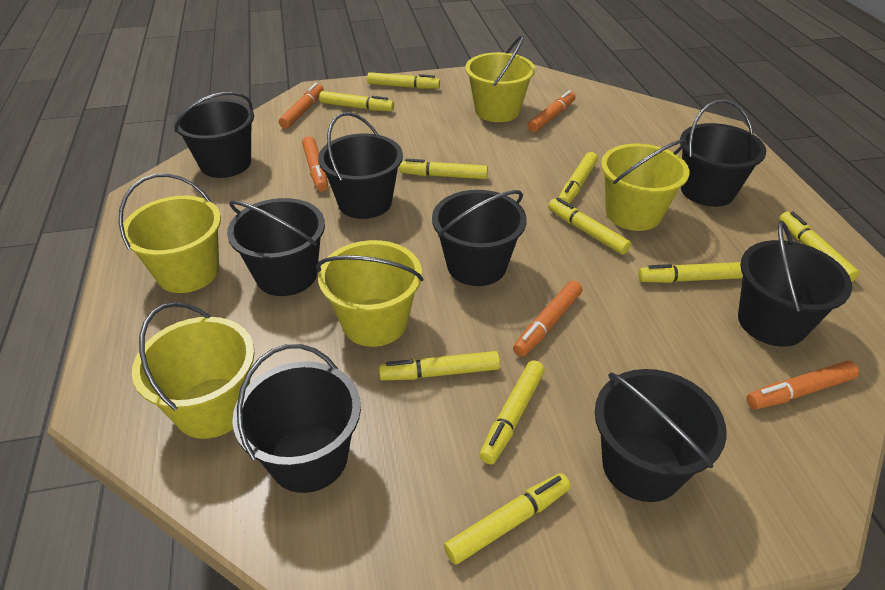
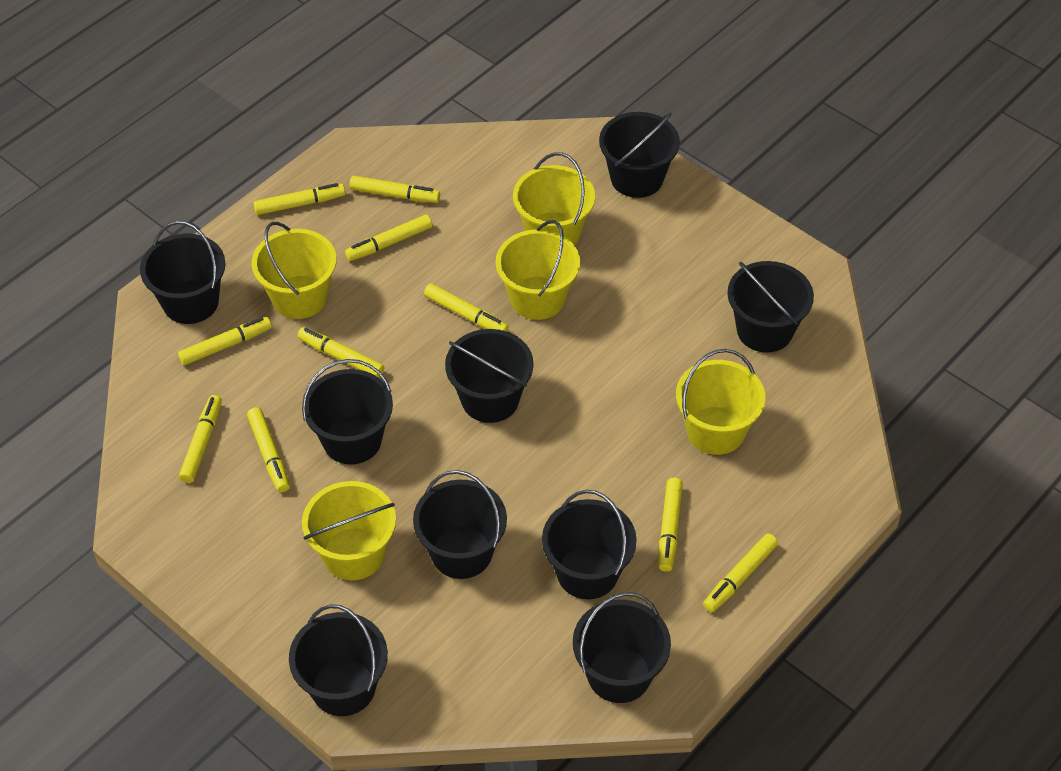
black bucket: [173,92,254,178] [227,198,325,296] [232,344,361,493] [318,112,403,219] [432,190,527,286] [595,369,727,502] [680,99,766,207] [738,221,852,347] = 8 -> [140,221,225,324] [289,604,388,716] [302,359,393,465] [413,470,507,579] [445,329,534,423] [542,490,637,599] [573,592,671,703] [599,112,680,198] [727,261,814,353] = 9
orange marker: [279,83,324,129] [302,136,328,191] [513,280,582,357] [528,90,576,132] [746,361,859,409] = 5 -> none = 0

